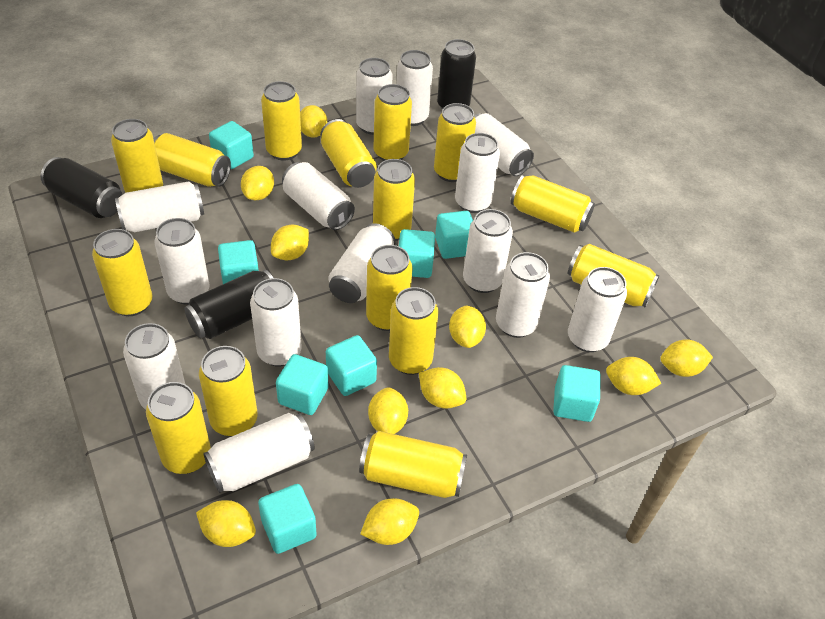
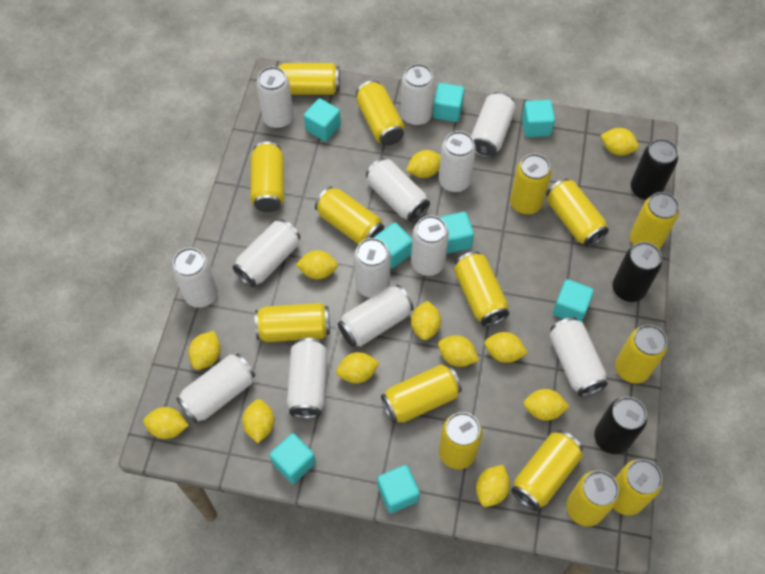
white can: [115,181,204,232] [123,323,185,409] [155,218,210,305] [203,413,315,493] [250,278,302,366] [282,162,355,230] [328,223,395,303] [356,58,393,135] [397,50,433,126] [455,133,500,213] [463,209,513,293] [474,113,534,176] [496,252,550,338] [568,267,627,352] = 14 -> [172,248,218,308] [176,354,255,424] [233,219,301,287] [256,67,294,129] [287,338,327,419] [338,285,414,347] [354,238,390,298] [366,158,430,222] [401,64,435,126] [411,215,449,276] [439,131,476,193] [471,92,516,158] [549,317,608,396] = 13
yellow lemon: [196,500,256,547] [241,166,274,200] [271,224,309,260] [300,105,327,138] [360,498,419,545] [368,387,408,434] [419,367,466,409] [449,306,486,348] [606,357,661,395] [660,339,713,377] = 10 -> [143,407,189,439] [188,331,220,370] [242,399,274,443] [296,250,338,279] [336,352,380,384] [406,150,441,178] [411,301,441,340] [438,335,479,367] [476,465,510,507] [485,332,528,363] [524,389,570,421] [601,128,639,156] = 12

